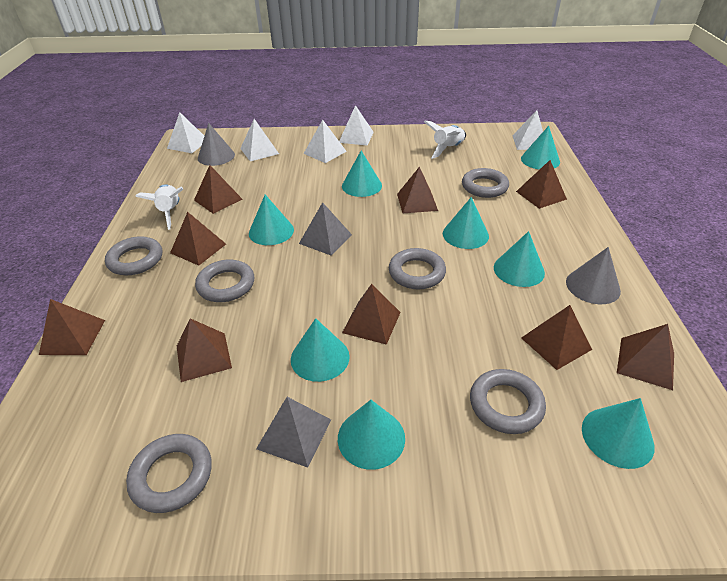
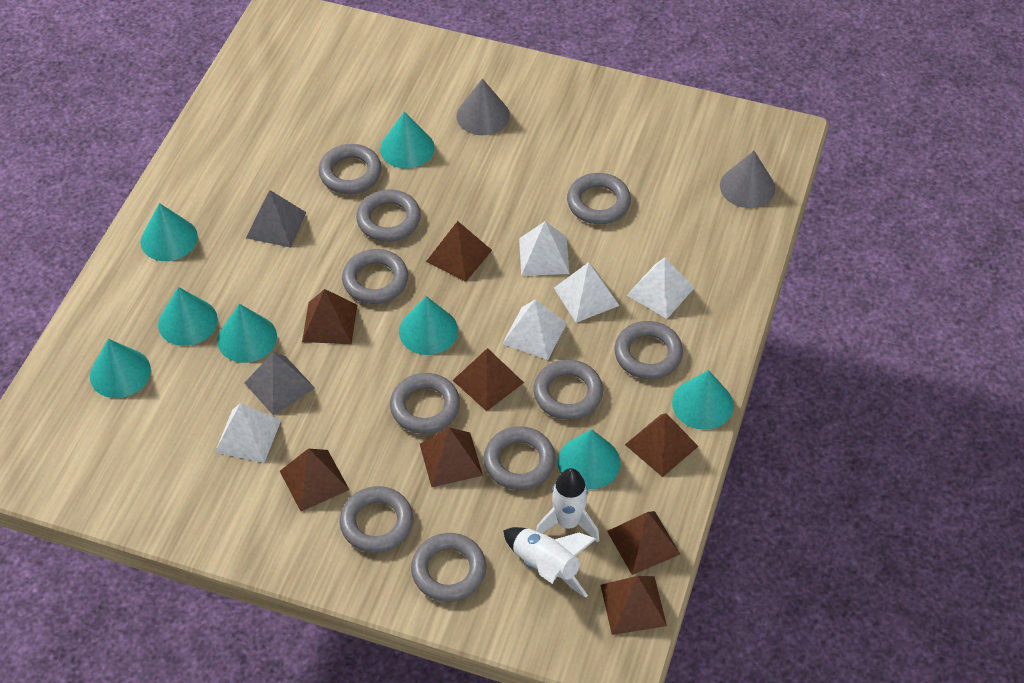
brown pyramid: [39,299,105,355] [170,212,226,266] [177,318,232,382] [194,165,243,214] [342,284,401,345] [397,166,438,213] [516,160,567,209] [521,305,592,370] [617,324,674,390] = 9 -> [280,449,349,511] [302,289,357,344] [420,427,483,487] [426,221,492,282] [453,348,524,411] [601,576,667,635] [607,511,680,575] [625,413,698,477] = 8
grey ring: [105,236,162,275] [126,434,212,513] [195,260,254,302] [389,248,446,289] [462,168,509,198] [470,369,546,434] = 6 -> [319,144,382,194] [340,486,413,553] [342,249,408,304] [356,189,421,242] [390,373,460,434] [411,533,486,602] [484,426,556,490] [533,359,603,420] [567,173,631,224] [614,321,683,379] = 10

